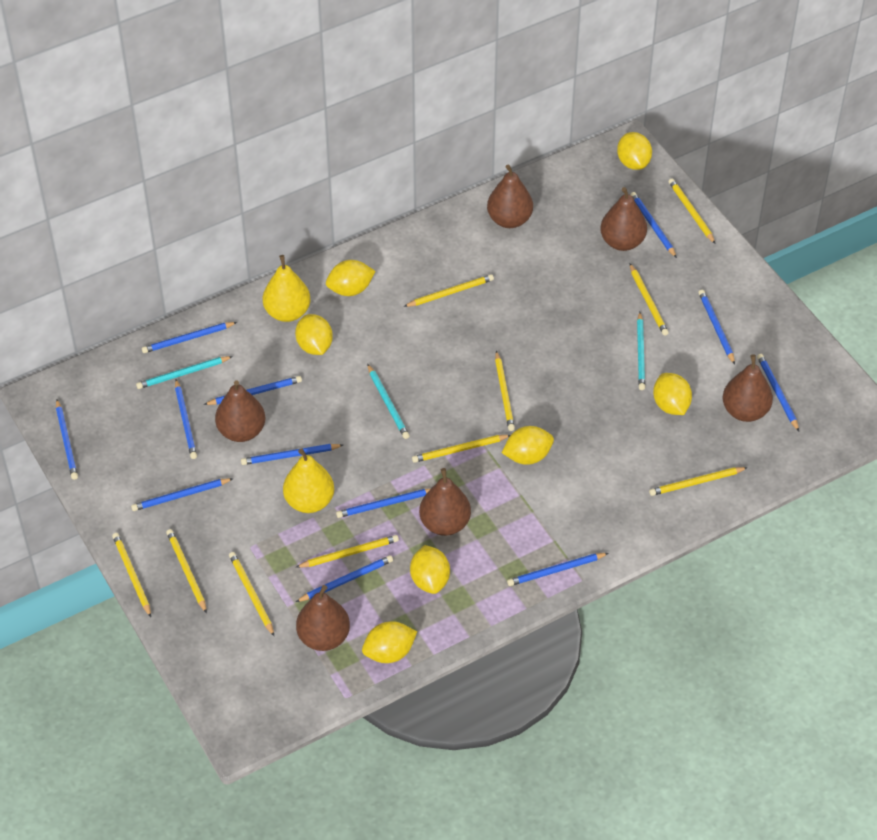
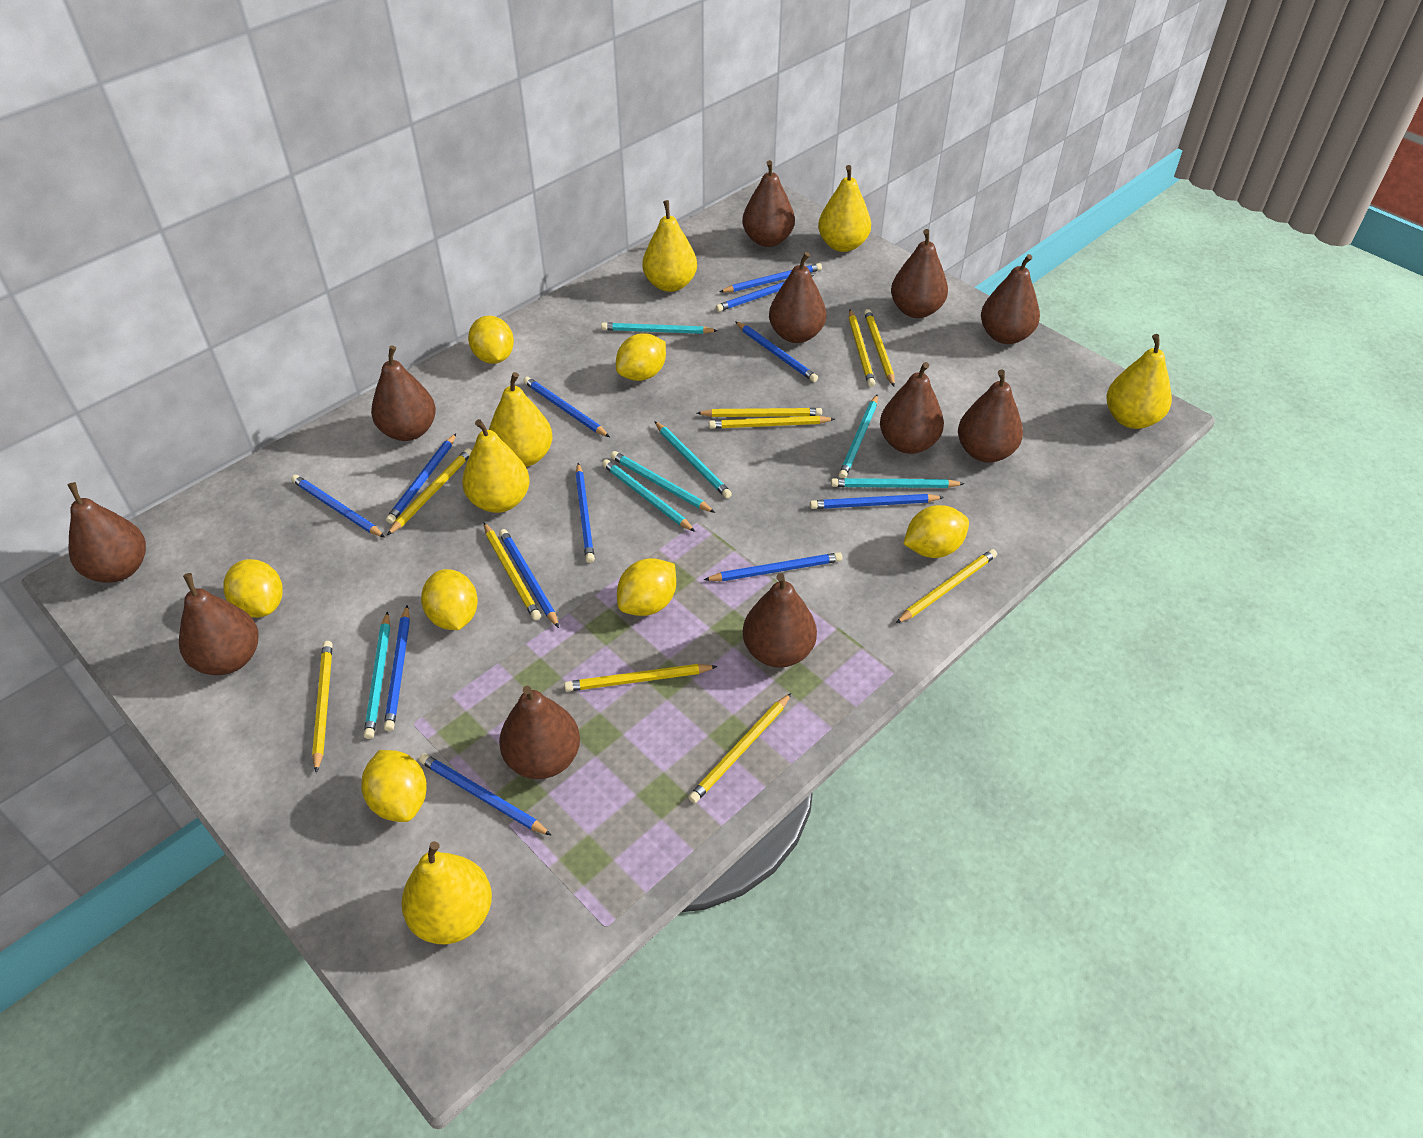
brown pear: [215,380,265,442] [296,585,350,651] [419,468,471,536] [487,165,533,228] [600,187,647,251] [723,354,773,422] = 6 -> [68,482,146,583] [179,573,259,675] [371,345,436,441] [499,686,580,779] [742,160,795,247] [743,573,817,668] [769,252,827,343] [880,362,944,454] [891,229,948,318] [958,369,1023,463] [981,254,1040,344] = 11
turquoise pencil: [136,356,233,389] [367,364,409,439] [637,312,645,390] = 3 -> [364,611,390,739] [601,323,718,334] [602,459,695,532] [611,451,715,513] [654,421,732,498] [831,478,965,488] [839,394,878,478] = 7
yellow pear: [263,255,311,322] [283,448,334,513] = 2 -> [401,841,492,944] [462,419,530,513] [489,372,553,467] [642,200,697,292] [818,165,871,252] [1107,334,1172,429] = 6

